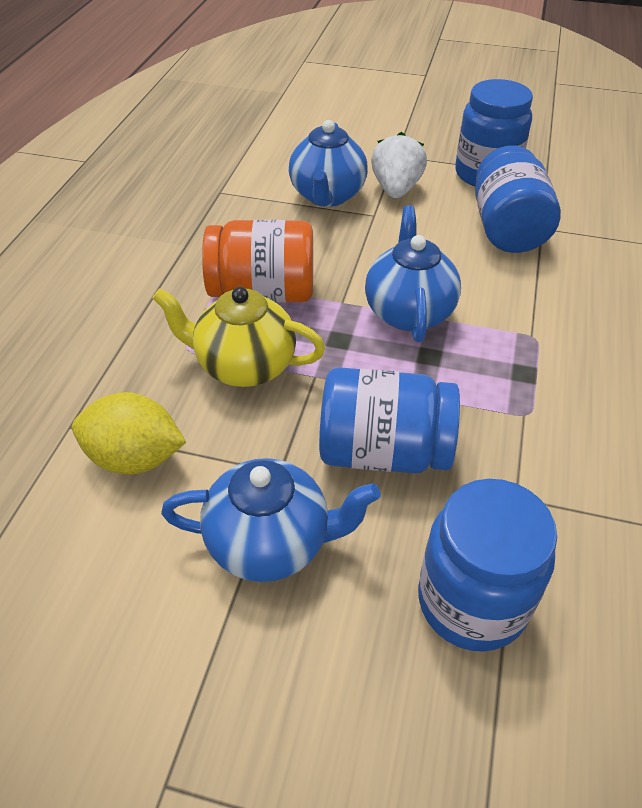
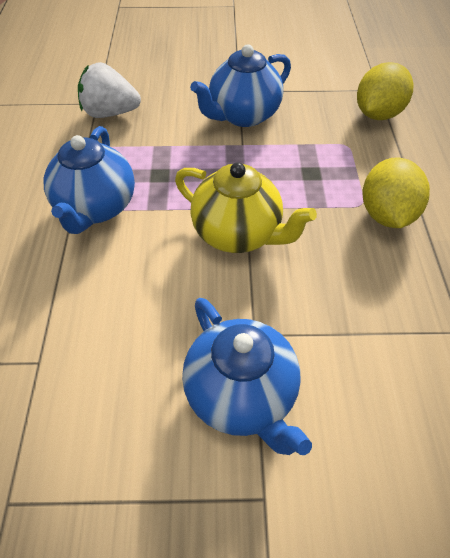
blue jar: [319,367,460,473] [418,479,557,652] [455,79,533,186] [475,145,561,253] = 4 -> none = 0
orange jar: [202,220,313,303] = 1 -> none = 0
yellow lemon: [72,392,186,475] = 1 -> [357,62,414,120] [362,157,430,228] = 2

